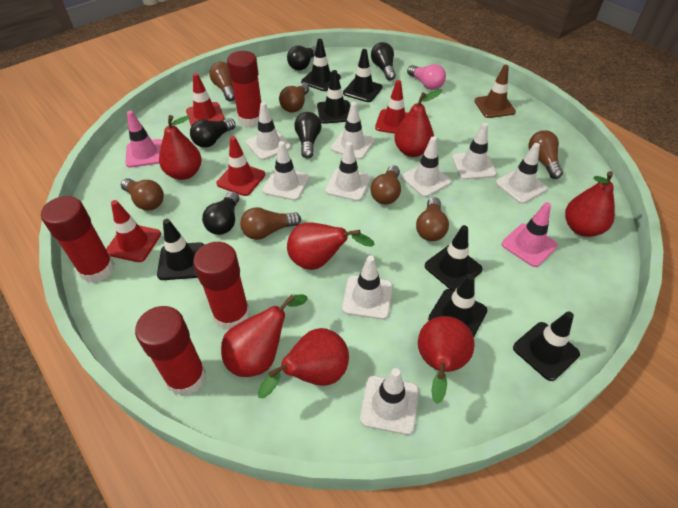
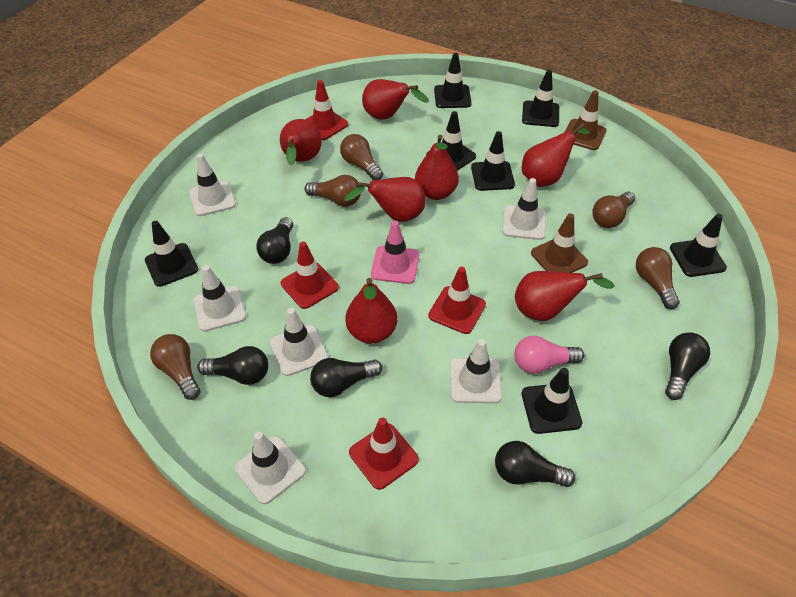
brown light bulb: [121,178,164,211] [209,62,235,102] [240,207,301,240] [279,83,309,112] [370,165,401,205] [416,197,449,241] [529,130,563,179] = 7 -> [150,334,200,400] [304,175,361,206] [340,134,383,180] [592,192,635,228] [636,247,680,309] = 5
brown traffic cone: [475,64,516,118] = 1 -> [531,213,588,273] [565,90,607,150] = 2
pink traffic cone: [125,111,162,168] [502,202,558,267] = 2 -> [371,221,419,284] = 1
red glue stick: [41,196,115,283] [135,306,206,396] [193,242,250,330] [227,51,261,127] = 4 -> none = 0
white traffic cone: [246,102,291,160] [263,141,309,201] [325,142,371,201] [331,102,375,159] [342,256,392,319] [360,368,419,435] [402,136,451,197] [452,123,497,180] [496,143,547,204] = 9 -> [189,154,236,216] [193,265,246,332] [235,432,306,504] [270,308,328,376] [450,339,502,403] [502,178,546,240] = 6

